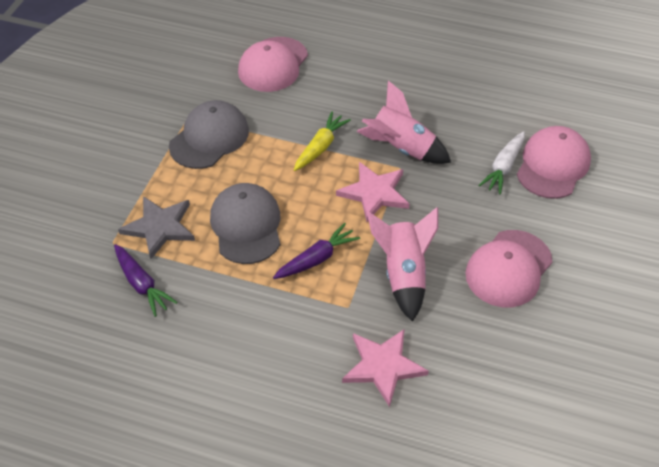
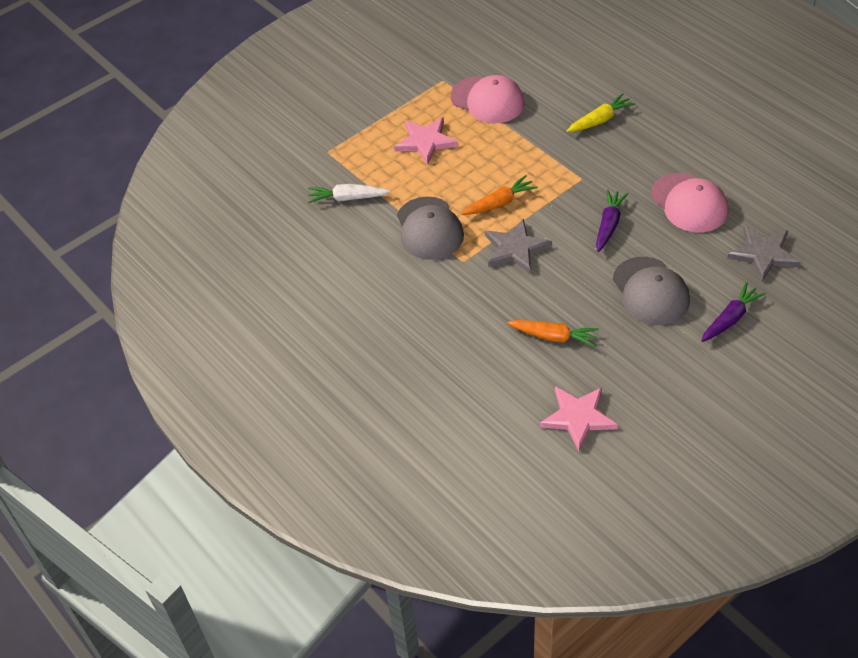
grey star: [118,196,195,259] = 1 -> [485,218,552,274] [727,225,801,281] = 2
orange carrot: none = 0 -> [461,175,538,215] [507,320,599,347] = 2
pink cap: [238,37,308,92] [465,230,553,307] [517,126,591,199] = 3 -> [451,75,525,123] [651,173,728,232] = 2
pink rocket: [357,81,451,164] [367,207,438,322] = 2 -> none = 0

